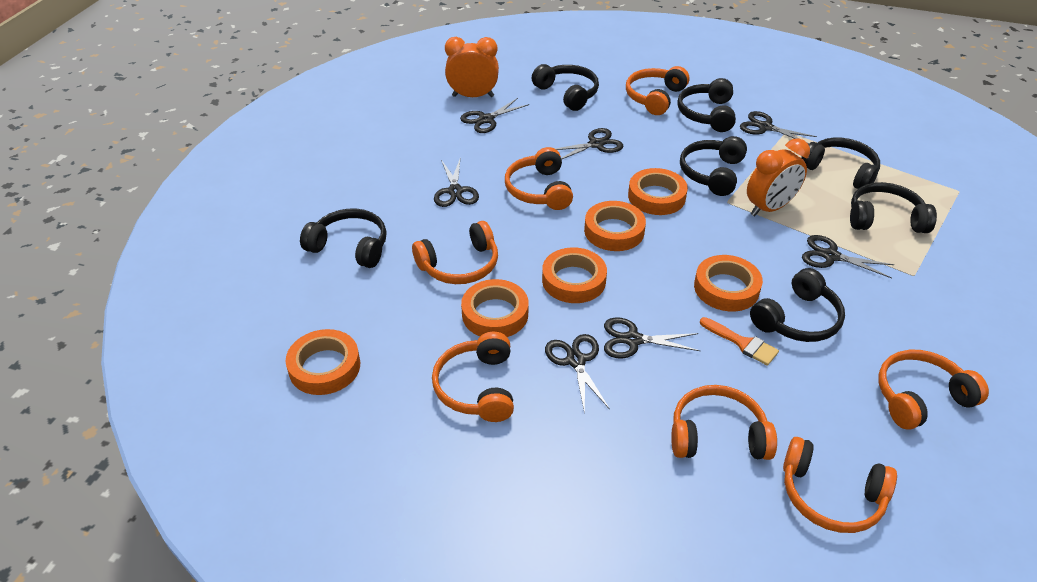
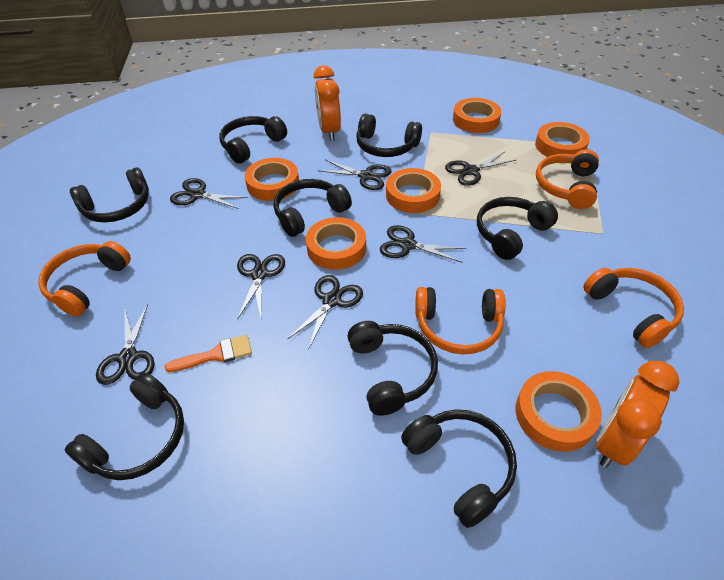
black headphones: [300,209,387,268] [532,64,599,111] [677,78,736,132] [680,136,747,196] [750,268,845,342] [801,138,880,189] [850,182,937,233] = 7 -> [65,373,184,480] [70,167,149,223] [219,116,287,164] [274,179,352,237] [347,321,438,416] [356,114,422,157] [401,409,517,528] [477,197,558,260] = 8
orange headphones: [412,221,498,284] [432,332,514,422] [505,147,573,210] [626,66,689,115] [671,385,777,460] [783,437,897,533] [878,350,989,430] = 7 -> [38,241,131,317] [415,287,506,354] [536,149,599,209] [583,268,684,348] = 4

